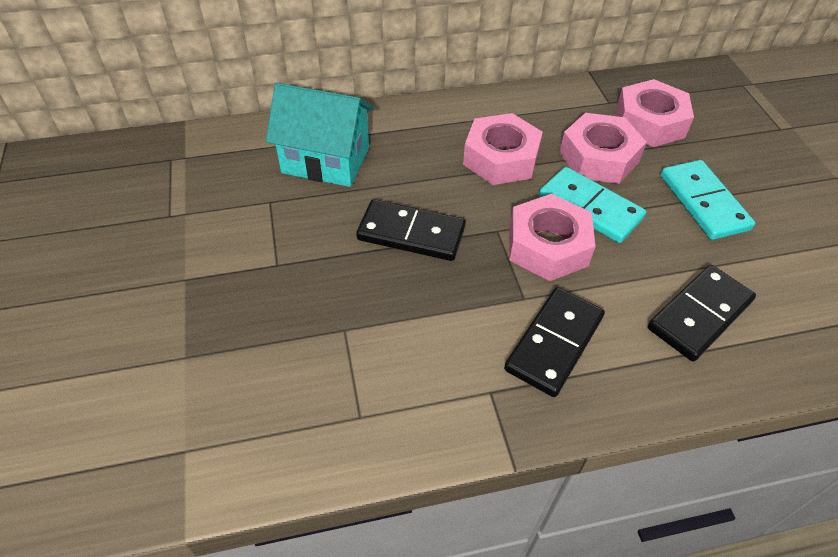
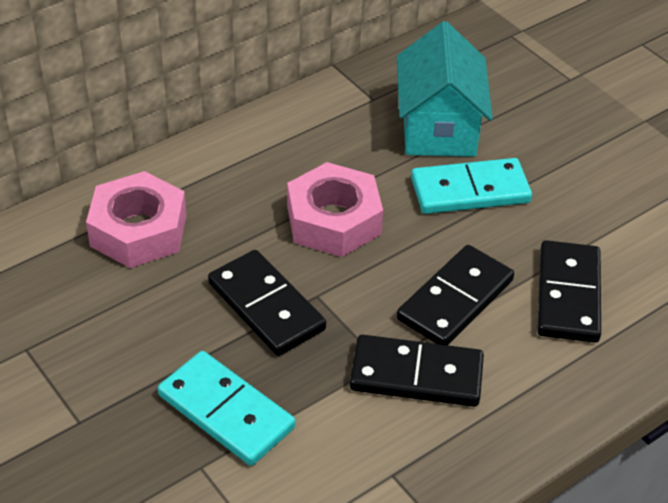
black domino: [356,199,466,261] [504,287,605,397] [648,265,756,361] = 3 -> [208,250,326,356] [350,335,484,407] [397,245,514,345] [537,240,601,343] = 4
pink nut: [463,113,543,185] [509,194,596,281] [559,113,647,184] [616,79,694,147] = 4 -> [86,171,187,268] [287,162,383,257] = 2

